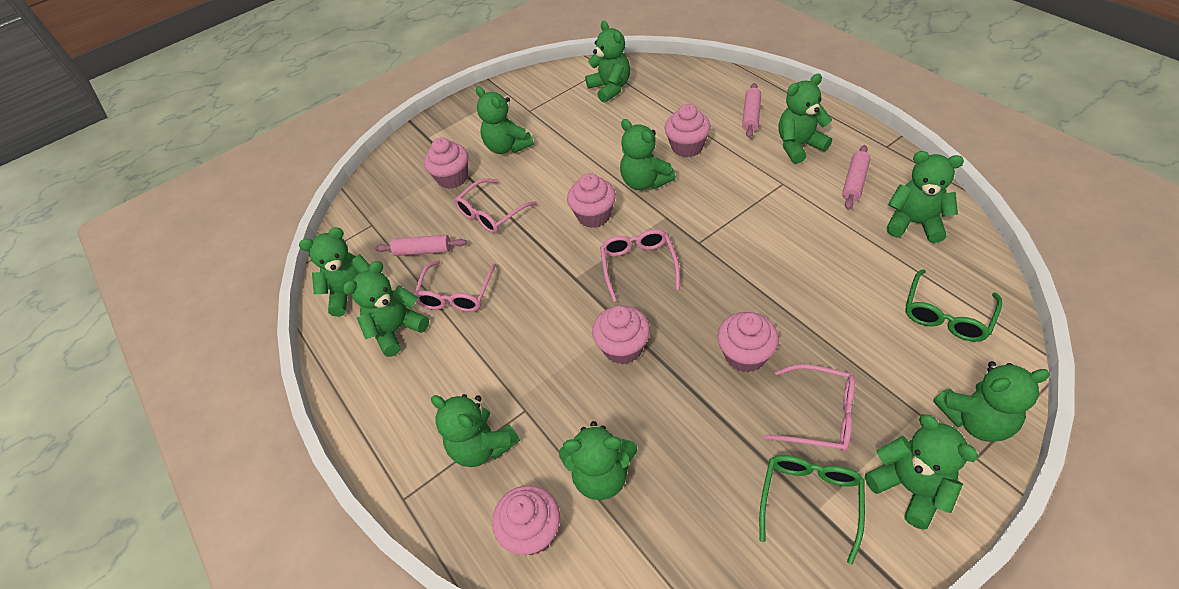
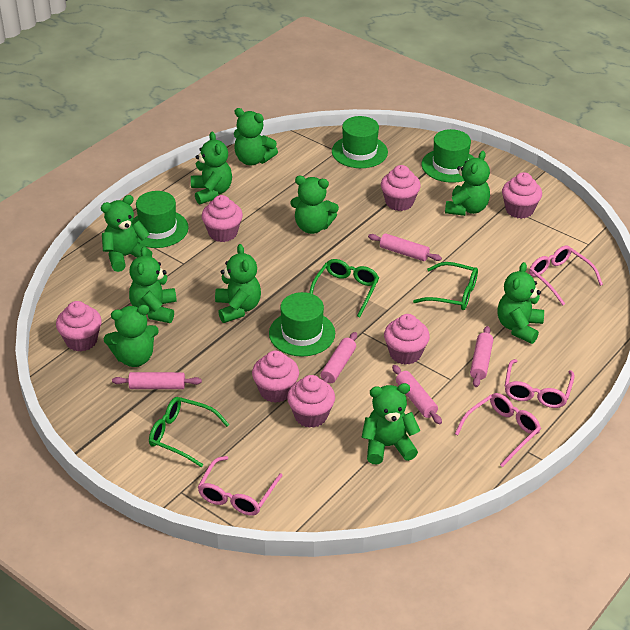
green glasses: [759,455,865,565] [905,269,1002,342] = 2 -> [149,397,229,467] [309,259,379,318] [413,262,478,310] = 3
green hat: none = 0 -> [132,191,189,248] [269,292,335,357] [332,116,388,168] [422,129,474,183] = 4
green teddy bear: [299,227,370,317] [343,261,429,357] [431,394,520,467] [476,87,534,154] [559,421,638,500] [585,21,630,103] [620,119,676,190] [778,74,832,164] [865,414,978,530] [886,151,964,243] [933,361,1050,442] = 11 -> [101,195,152,272] [104,305,159,367] [129,246,177,323] [191,132,232,204] [215,244,261,323] [234,108,278,165] [290,176,339,234] [361,383,420,465] [445,151,490,216] [497,262,544,344] = 10
pink cupcake: [424,137,468,189] [492,485,560,555] [567,173,616,228] [592,306,650,364] [665,104,711,158] [718,312,779,373] = 6 -> [56,301,102,352] [202,195,243,242] [252,351,299,403] [287,375,335,428] [381,165,421,211] [384,314,430,365] [502,172,542,219] = 7
pink rolling pin: [375,235,467,256] [742,83,761,138] [842,145,871,209] = 3 -> [112,372,202,389] [320,332,357,383] [368,233,442,261] [392,365,442,425] [470,326,493,387] = 5

